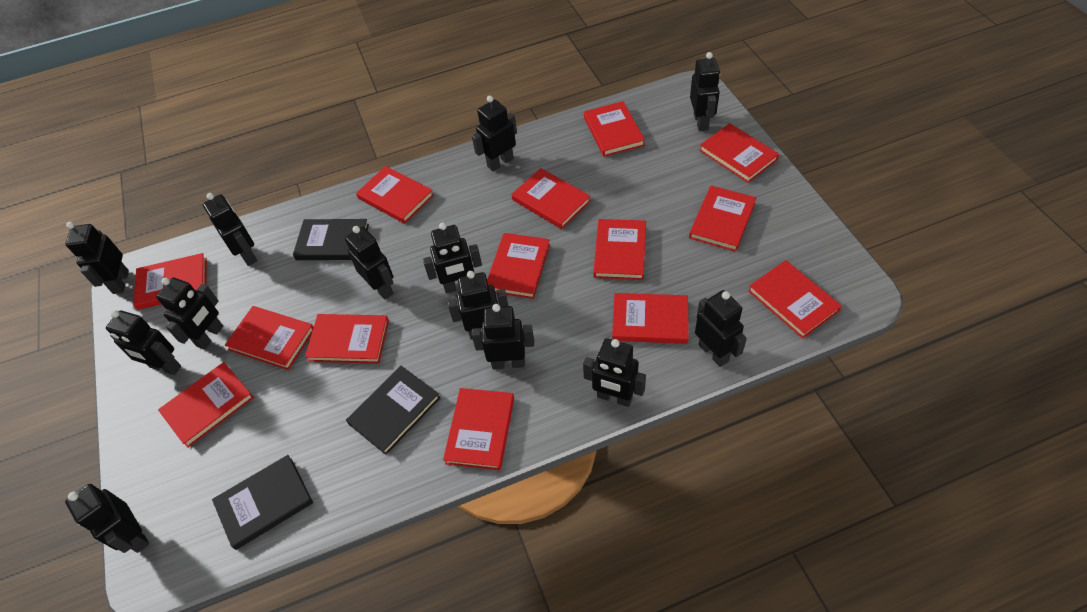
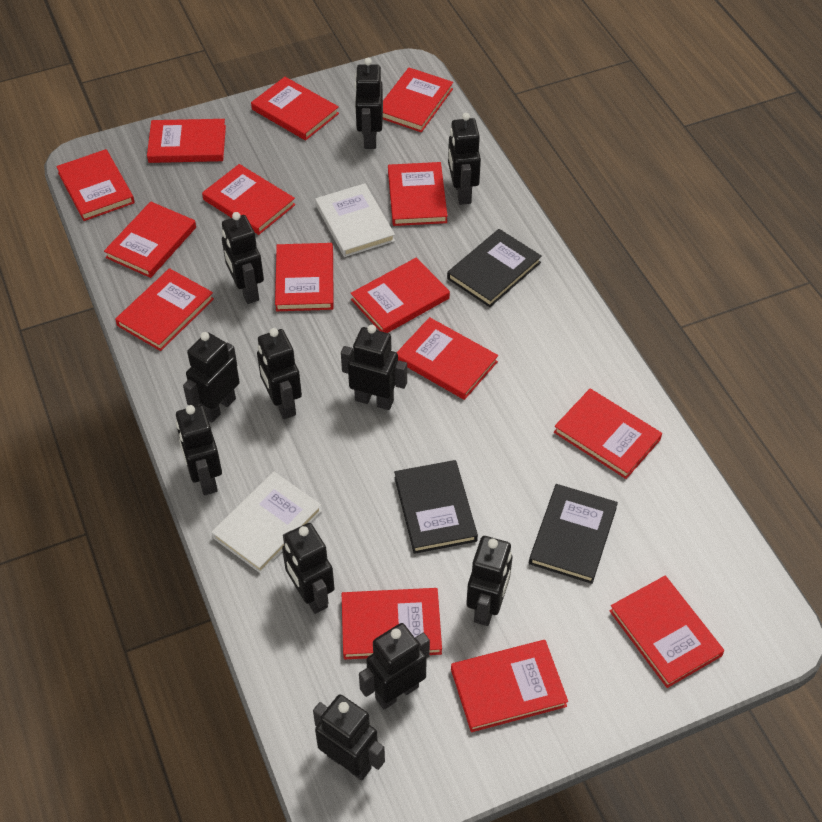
black robot: [65,222,129,294] [65,484,149,553] [106,310,181,375] [156,278,223,350] [203,193,257,266] [345,226,393,300] [423,222,482,294] [448,271,508,340] [472,96,517,171] [472,304,534,369] [583,338,646,407] [690,52,720,131] [695,290,747,367] = 13 -> [176,405,222,495] [183,332,240,423] [222,212,264,304] [257,328,302,419] [282,523,335,614] [313,694,385,780] [341,325,407,410] [355,58,383,149] [359,623,430,709] [448,113,481,205] [466,536,512,626] = 11
red book: [133,253,207,310] [158,362,254,448] [225,306,314,370] [305,314,389,364] [356,166,434,224] [443,388,514,470] [487,233,550,299] [511,168,591,229] [584,101,645,157] [593,219,646,280] [612,293,689,344] [689,186,756,252] [699,123,779,183] [748,260,842,339] = 14 -> [56,149,135,221] [104,201,196,278] [115,268,214,351] [147,119,226,163] [202,164,295,235] [251,77,339,141] [275,243,334,311] [342,588,442,660] [351,258,450,333] [383,68,453,132] [388,162,448,226] [396,317,498,400] [451,640,568,732] [554,389,662,479] [610,576,724,688] = 15
white book: none = 0 -> [212,472,322,573] [315,183,395,257] = 2

